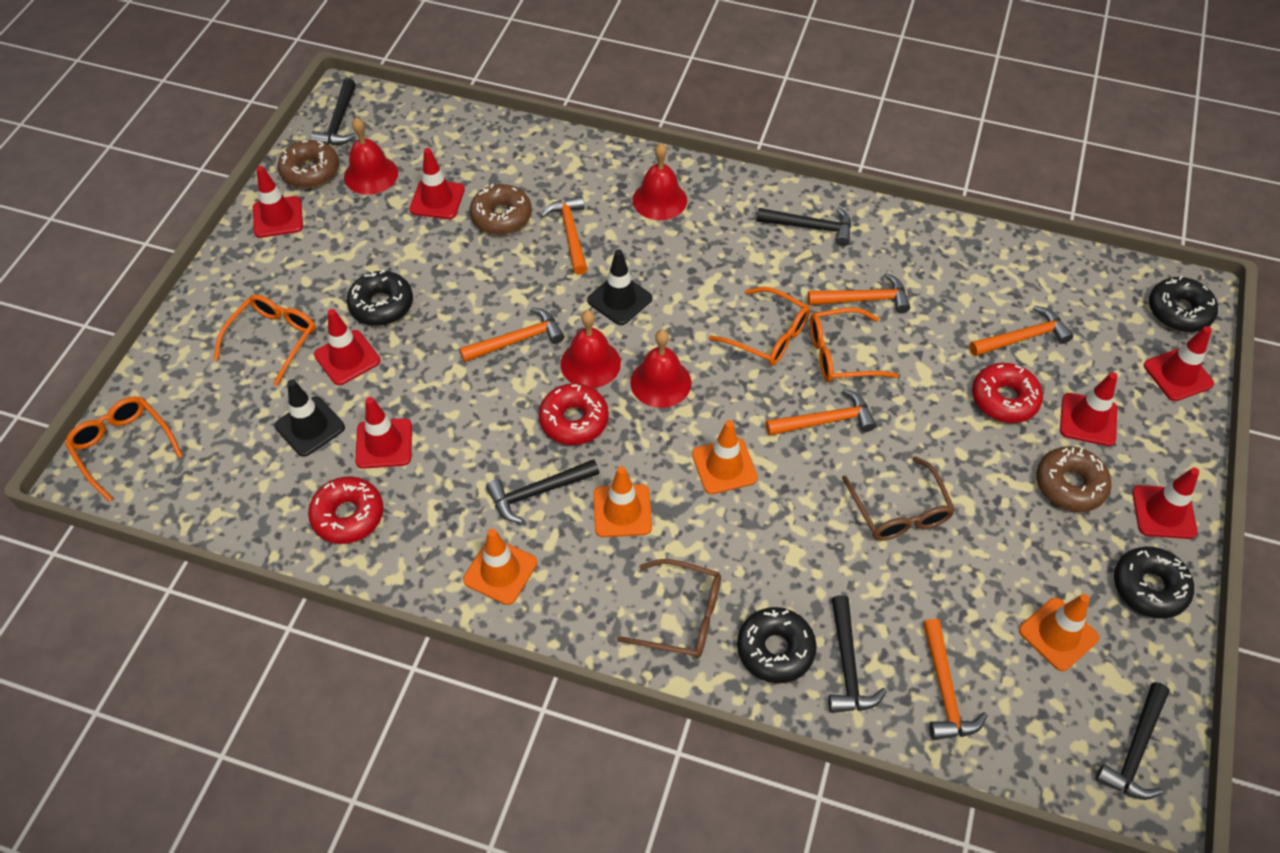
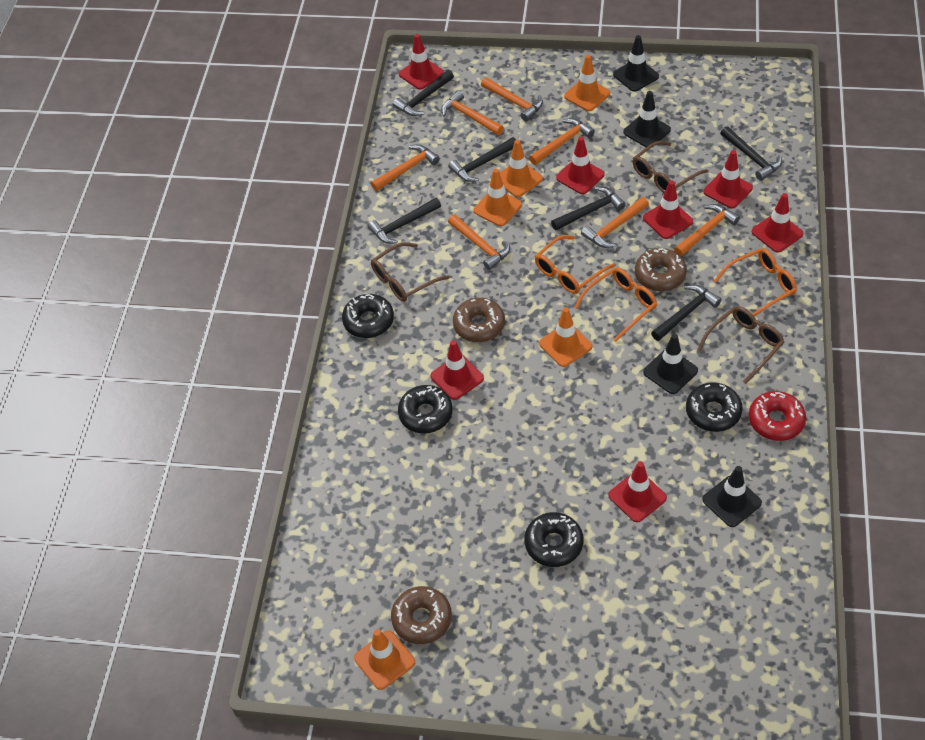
black hammer: [310,79,356,146] [486,459,599,523] [756,207,851,246] [828,595,887,713] [1095,682,1170,800] = 5 -> [368,198,441,244] [393,70,454,116] [448,137,516,182] [551,187,626,231] [651,285,722,341] [720,126,782,181] = 6
black traffic cone: [275,379,345,457] [587,249,652,325] = 2 -> [613,35,659,92] [623,91,671,147] [643,334,698,394] [702,466,762,527] = 4
brown glasses: [617,559,721,658] [842,456,955,541] = 2 -> [371,242,450,302] [632,141,708,193] [697,306,784,384] = 3
orange glasses: [65,397,183,502] [214,294,316,386] [709,287,810,366] [810,308,899,382] = 4 -> [535,235,615,294] [574,268,657,342] [714,248,797,317] = 3
orange hammer: [460,307,564,362] [541,196,587,275] [766,389,876,436] [807,273,910,313] [923,619,988,740] [969,306,1073,356] = 6 -> [371,144,440,191] [441,90,504,135] [448,214,510,270] [481,77,543,122] [529,118,595,165] [581,197,649,248] [674,204,740,257] = 7
orange traffic cone: [463,529,537,605] [593,466,652,537] [692,420,758,494] [1019,594,1099,671] = 4 -> [354,629,415,690] [473,169,522,226] [500,140,543,197] [539,307,592,367] [564,55,610,111] = 5
red bell: [344,117,398,195] [561,310,621,388] [630,330,691,408] [633,143,687,220] = 4 -> none = 0
red donut: [308,476,383,544] [539,383,609,445] [972,363,1043,423] = 3 -> [749,391,806,441] = 1

